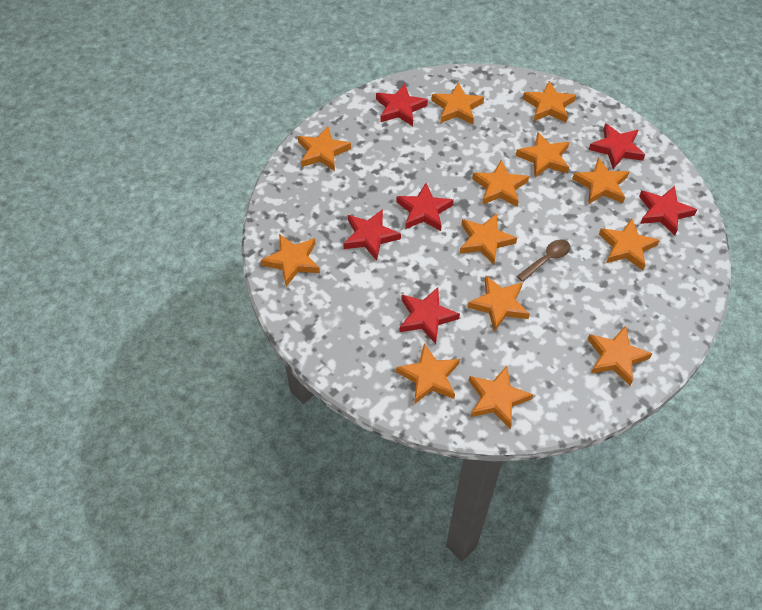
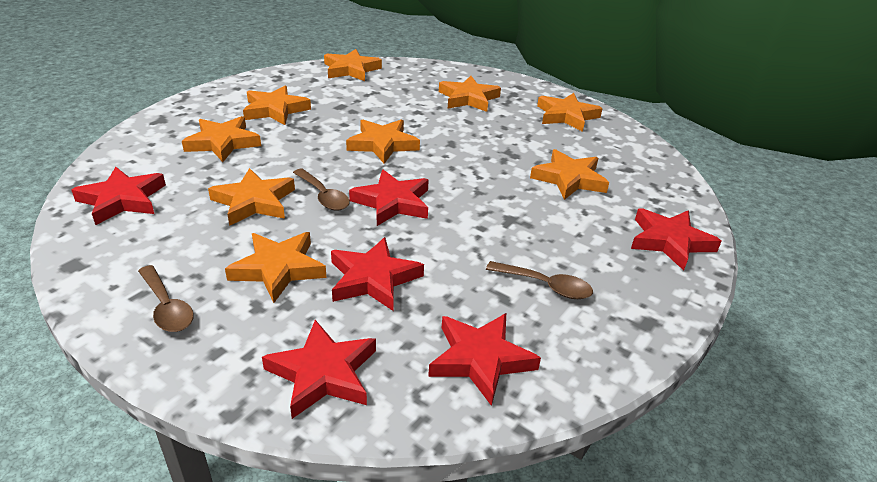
brown spoon: [517,240,570,282] = 1 -> [138,265,194,332] [293,169,350,211] [486,261,593,299] = 3
orange star: [261,234,320,287] [298,126,351,171] [396,343,460,404] [431,82,484,124] [460,213,517,265] [467,276,530,332] [469,366,533,429] [472,160,529,207] [516,132,569,178] [523,81,576,123] [572,158,629,204] [587,326,652,386] [599,219,660,270] = 13 -> [182,116,261,162] [208,168,295,226] [225,232,327,303] [243,85,311,125] [324,49,382,81] [346,119,420,164] [439,76,501,112] [530,149,609,200] [537,93,603,132] = 9

